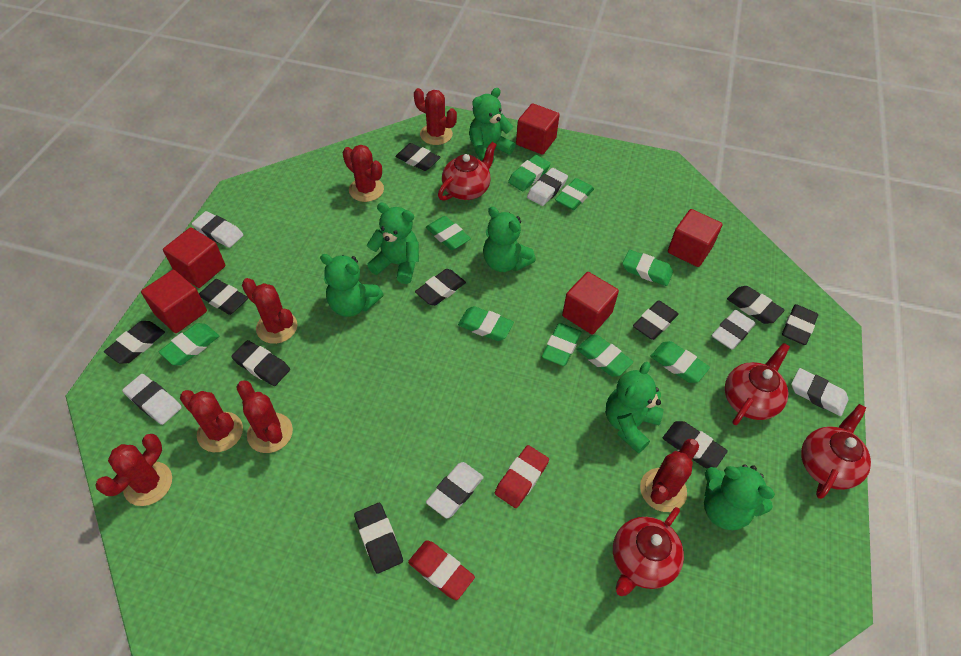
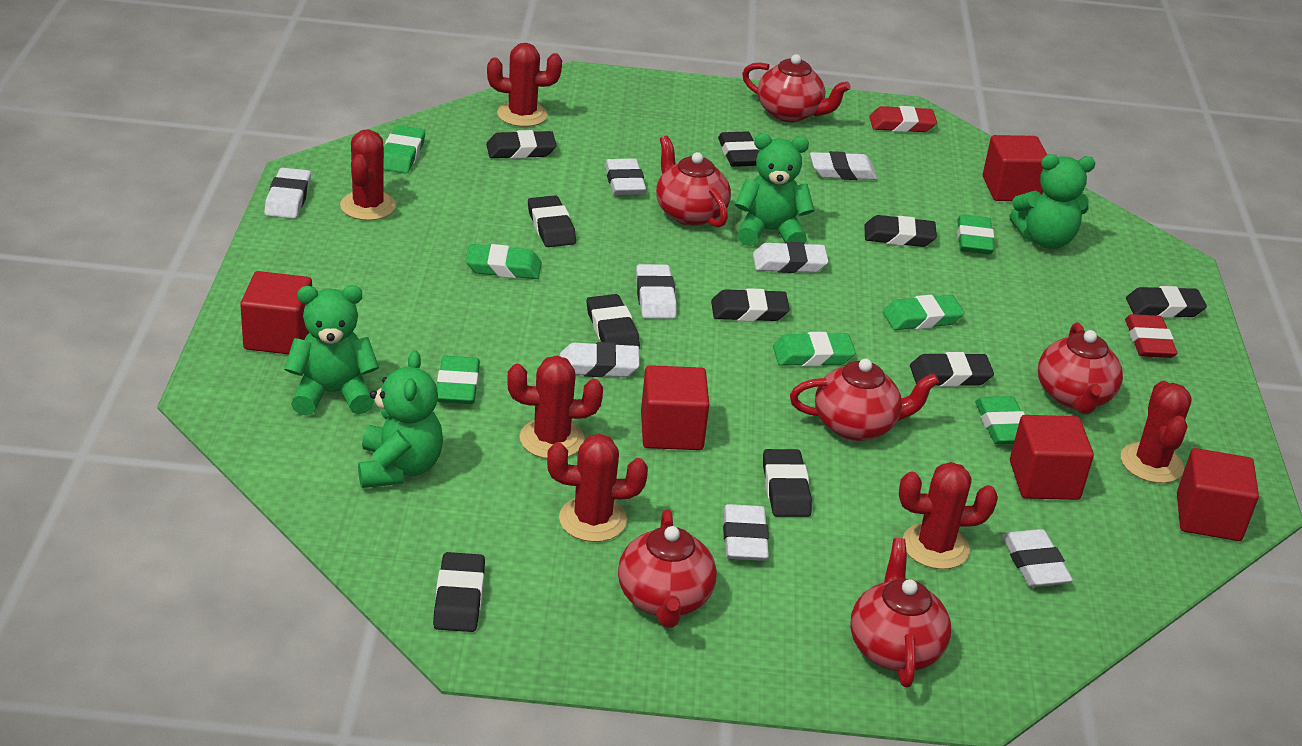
green eraser: [159,323,219,365] [426,216,471,250] [458,306,514,341] [508,155,551,191] [542,323,582,366] [555,178,594,210] [576,335,633,377] [622,250,673,286] [650,341,710,383] = 9 -> [384,125,425,173] [437,356,480,404] [465,244,542,279] [773,332,855,366] [883,295,964,330] [957,214,994,255] [975,396,1025,444] = 7
green teddy bear: [320,254,384,317] [367,203,419,284] [469,88,515,163] [483,207,536,272] [606,362,664,453] [704,464,775,530] = 6 -> [284,285,379,416] [358,350,443,488] [735,134,814,246] [1009,154,1095,249] = 4
red cactus: [95,434,172,506] [180,390,243,452] [237,381,293,453] [242,278,297,344] [343,145,384,202] [414,88,457,145] [640,439,699,512] = 7 -> [340,129,396,221] [487,43,562,127] [507,356,603,459] [547,434,648,542] [899,462,998,569] [1121,381,1192,483] = 6
red teapot: [438,142,497,201] [613,507,684,596] [725,343,790,425] [801,404,871,499] = 4 -> [618,509,717,628] [656,135,731,227] [742,54,851,122] [790,359,939,441] [850,538,951,687] [1038,322,1123,414] = 6
white eraser: [122,374,182,425] [192,211,243,248] [426,462,484,519] [527,168,568,206] [712,310,756,350] [791,368,848,416] = 6 -> [264,168,311,219] [560,342,640,377] [605,159,646,195] [636,264,677,319] [723,504,769,561] [753,242,829,273] [810,151,877,180] [1002,529,1073,587] = 8

